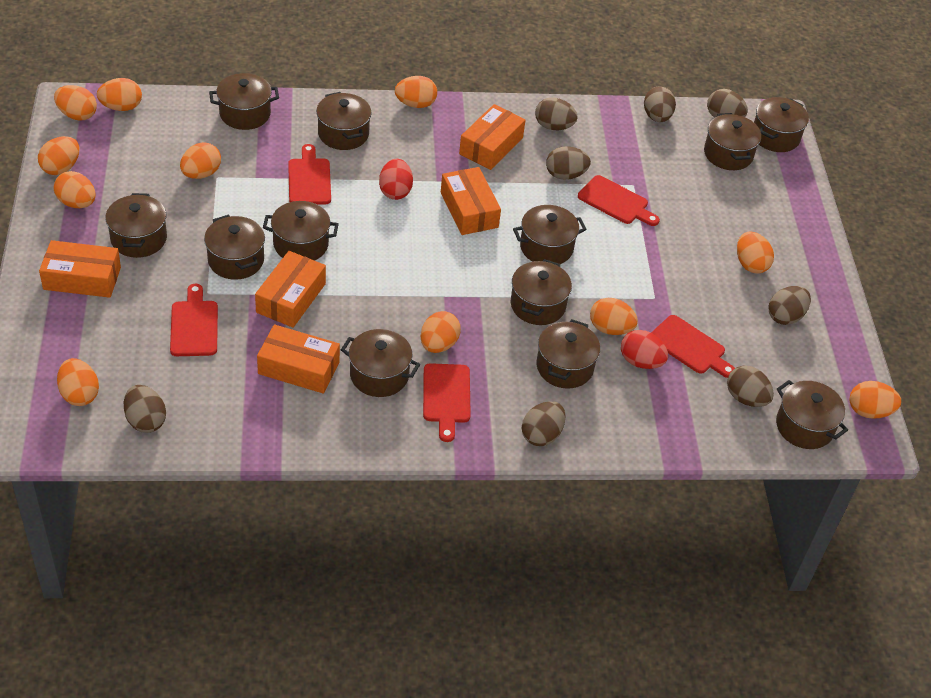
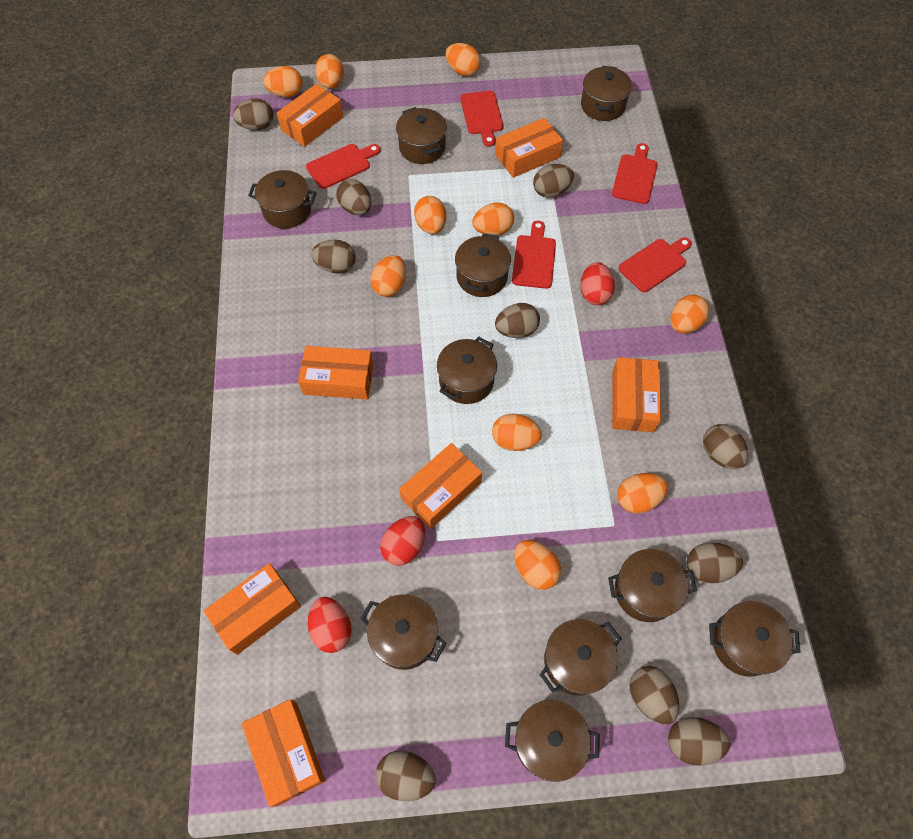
brown egg: [124,385,166,433] [522,401,566,446] [535,97,578,130] [546,146,591,180] [644,86,676,122] [707,89,748,118] [727,365,774,407] [768,286,811,325] = 8 -> [233,98,274,130] [311,240,356,274] [336,179,372,215] [376,751,436,801] [495,303,540,338] [533,164,574,198] [629,666,679,725] [668,717,730,766] [687,543,743,584] [703,424,748,469] = 10
brown pot: [105,193,167,258] [204,215,265,280] [209,73,279,130] [263,201,339,261] [316,92,372,150] [341,329,420,397] [511,259,572,325] [513,205,587,264] [536,319,600,389] [704,113,761,170] [754,97,809,152] [776,380,848,449] = 12 -> [248,170,317,229] [360,594,446,670] [396,107,447,164] [437,337,497,404] [455,233,511,297] [505,700,600,782] [539,619,622,696] [581,66,632,121] [608,549,697,622] [709,601,801,677] = 10
orange box: [39,240,121,298] [255,251,326,328] [257,324,340,394] [441,167,501,235] [459,104,526,170] = 5 -> [204,563,301,655] [242,699,325,807] [277,84,343,147] [298,346,374,400] [399,443,482,529] [495,118,563,178] [612,357,661,432] = 7
orange egg: [38,136,79,175] [54,85,97,121] [54,171,95,208] [57,358,99,406] [97,78,142,111] [180,142,221,179] [395,76,437,108] [421,311,461,353] [590,298,638,335] [737,231,774,274] [850,381,901,419] = 11 -> [263,66,303,97] [315,54,344,89] [370,255,406,297] [414,196,446,234] [446,43,481,76] [472,202,514,236] [492,414,542,451] [514,540,561,590] [617,473,668,514] [670,295,709,333] = 10
red egg: [379,159,413,200] [621,330,668,369] = 2 -> [308,597,352,653] [380,516,425,566] [580,262,615,305] = 3

